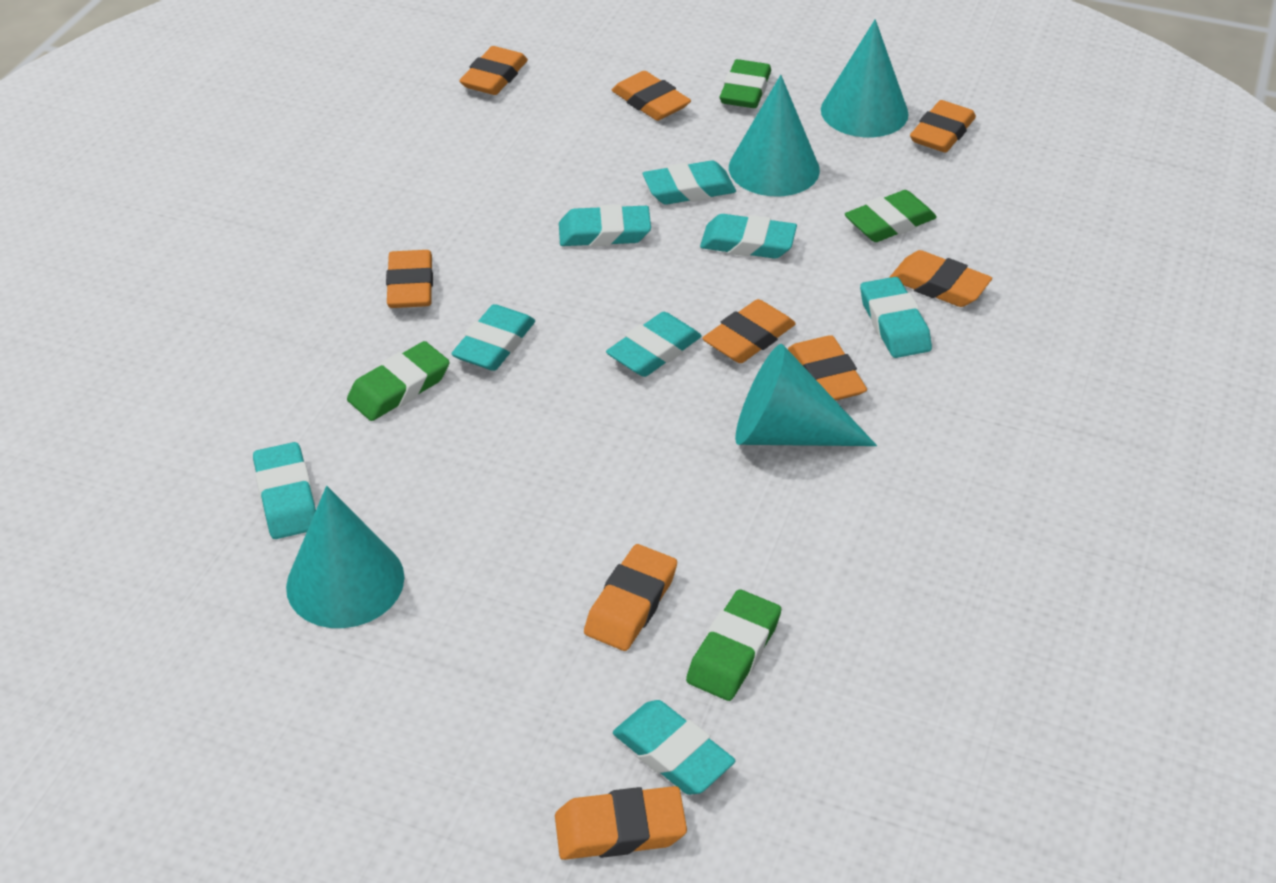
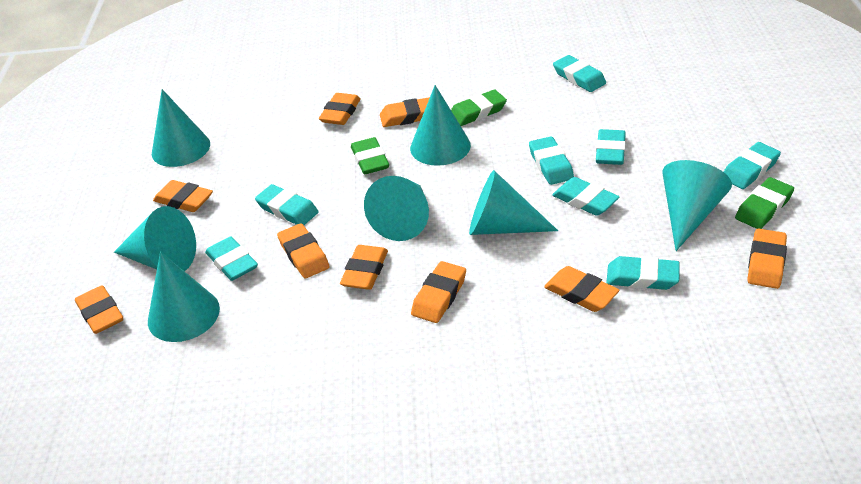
green eraser: [347,341,450,421] [686,589,781,701] [720,59,771,108] [845,190,937,242] = 4 -> [351,137,389,174] [451,90,507,126] [735,177,794,229] = 3
turquoise cone: [286,486,405,628] [729,75,820,196] [735,344,877,446] [821,19,909,137] = 4 -> [114,206,196,271] [148,252,220,342] [152,89,210,167] [364,176,429,241] [410,85,471,166] [469,170,558,235] [663,160,732,251] = 7

